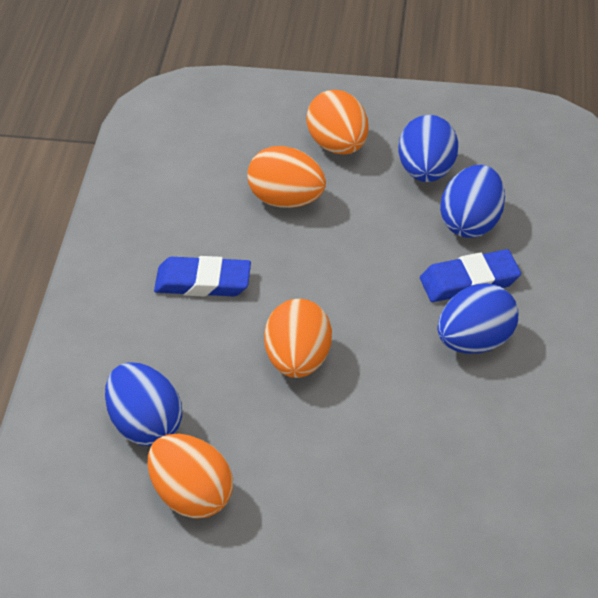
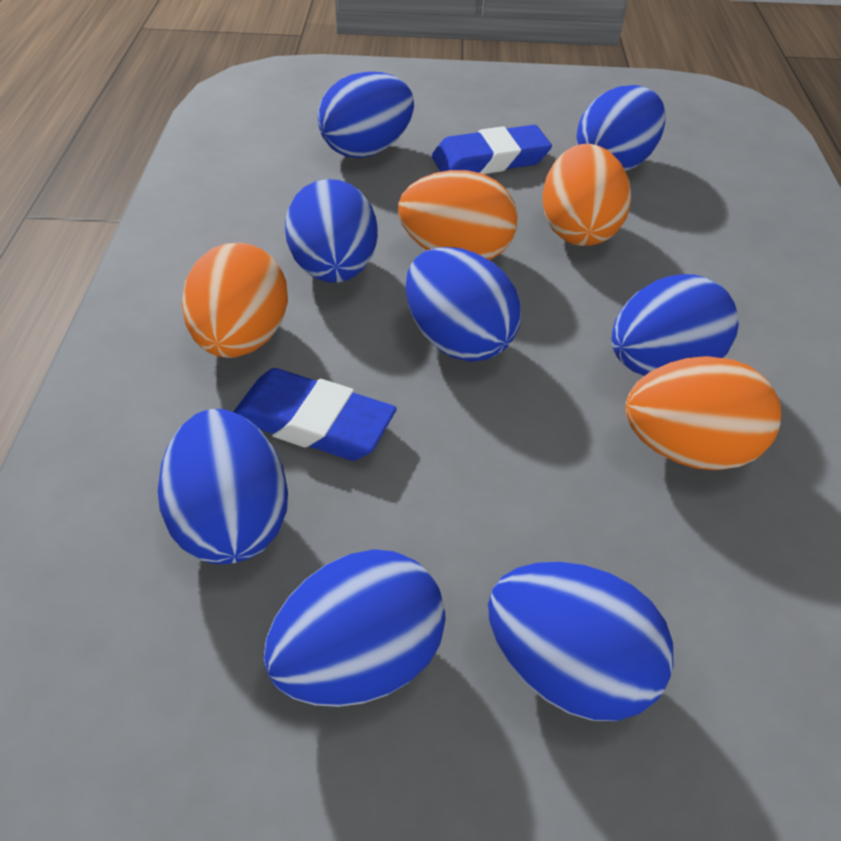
blue egg: [105,362,182,446] [398,115,458,182] [437,283,518,353] [440,165,505,238] = 4 -> [158,409,288,564] [263,549,446,707] [285,179,378,283] [318,72,414,158] [405,247,521,362] [488,562,673,721] [576,85,665,171] [612,274,739,376] = 8

